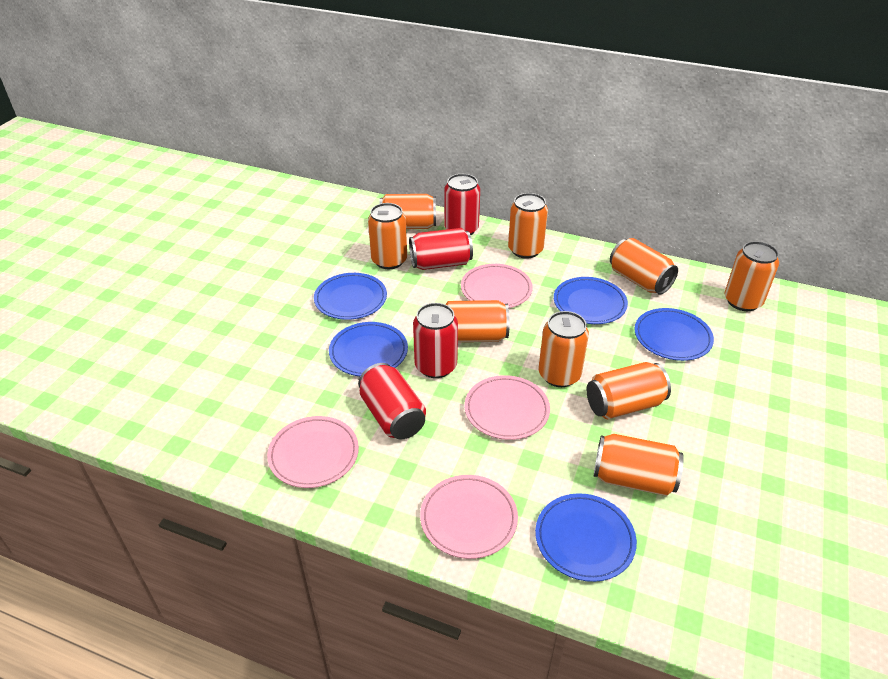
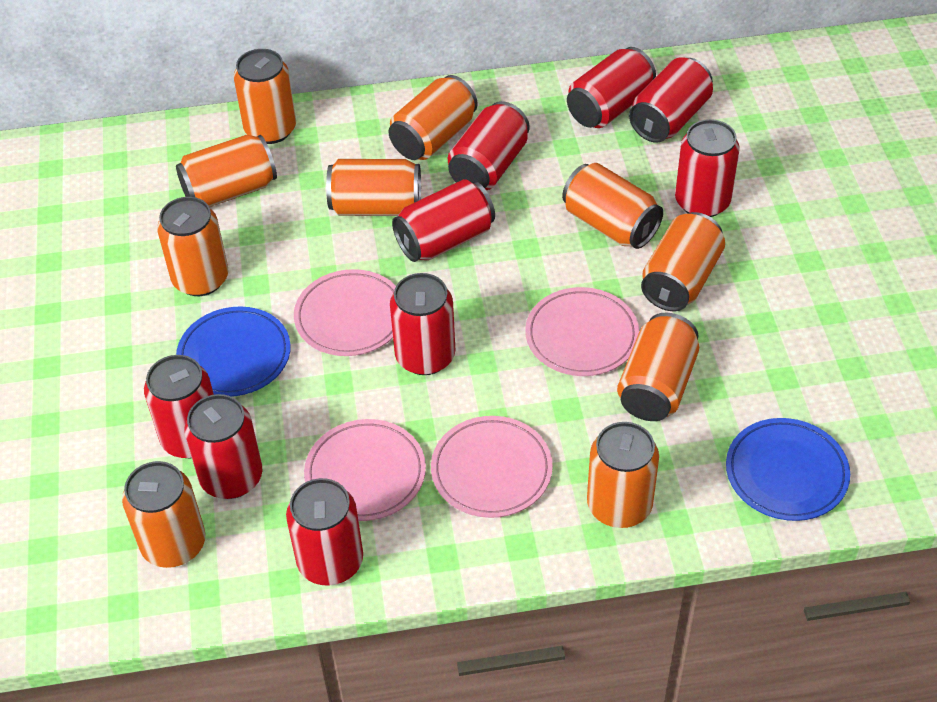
blue plate: [314,273,387,320] [329,322,408,376] [535,493,637,582] [554,277,628,324] [635,308,714,361] = 5 -> [176,306,291,397] [726,418,850,521] = 2
orange can: [368,203,407,269] [379,194,436,229] [445,300,510,342] [508,193,548,259] [539,311,589,387] [587,362,671,419] [594,434,684,496] [610,238,678,295] [725,241,779,311] = 9 -> [122,461,205,568] [157,197,229,296] [176,135,277,207] [234,49,296,144] [326,159,421,216] [388,75,478,160] [562,163,663,249] [587,422,659,528] [617,313,699,421] [641,212,725,311] = 10
red can: [358,363,426,440] [409,228,473,270] [413,303,458,378] [444,174,480,235] = 4 -> [144,355,214,458] [184,394,263,499] [286,478,363,586] [390,273,455,375] [392,179,495,262] [448,101,530,190] [567,47,656,128] [629,57,713,143] [675,119,740,217] = 9

